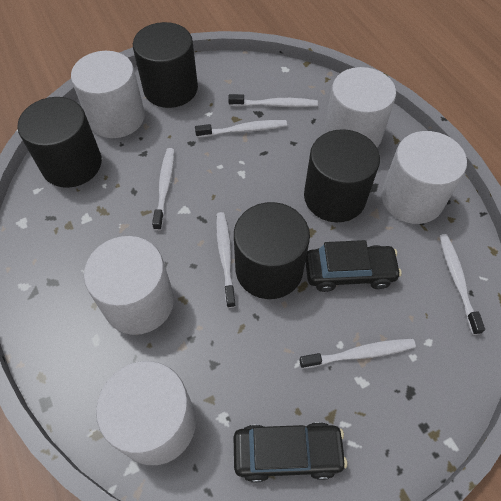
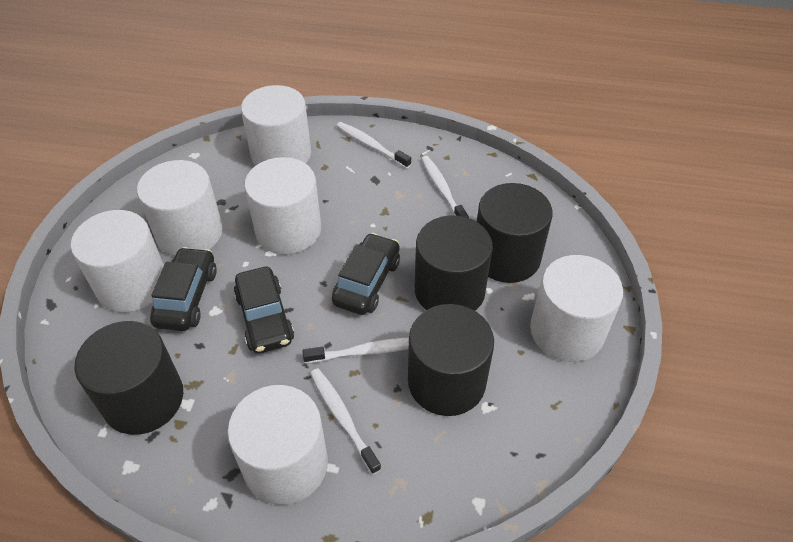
black car: [234,422,347,482] [305,240,402,292] = 2 -> [150,247,217,331] [234,267,294,354] [332,233,400,315] = 3
white cylinder: [71,51,145,138] [84,236,174,335] [96,361,196,465] [324,67,396,147] [381,131,467,224] = 5 -> [71,210,164,312] [137,160,223,256] [227,385,328,505] [241,85,311,166] [244,157,321,254] [530,255,623,362] = 6
white toothbrush: [152,148,174,231] [195,120,287,138] [216,212,236,308] [228,94,318,107] [299,339,416,369] [439,234,485,335] = 6 -> [302,338,409,363] [310,368,381,475] [336,122,411,169] [421,156,469,218] = 4

